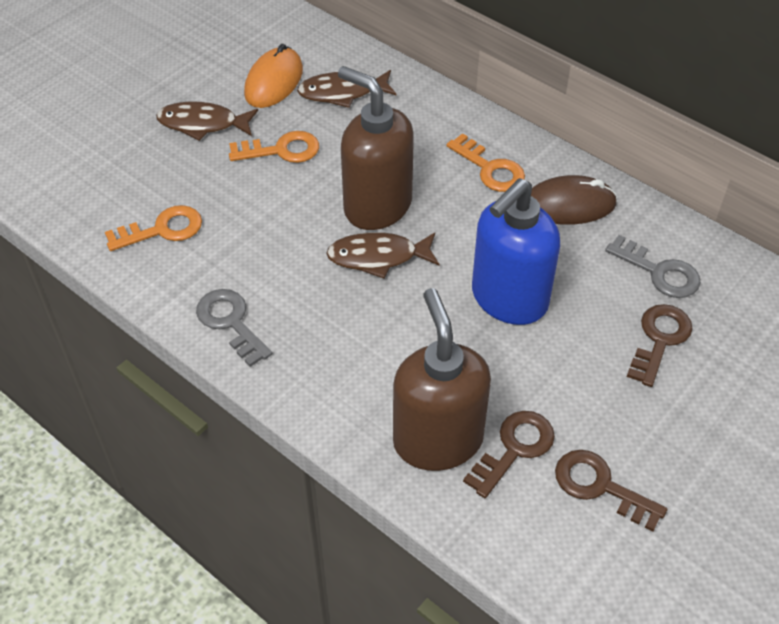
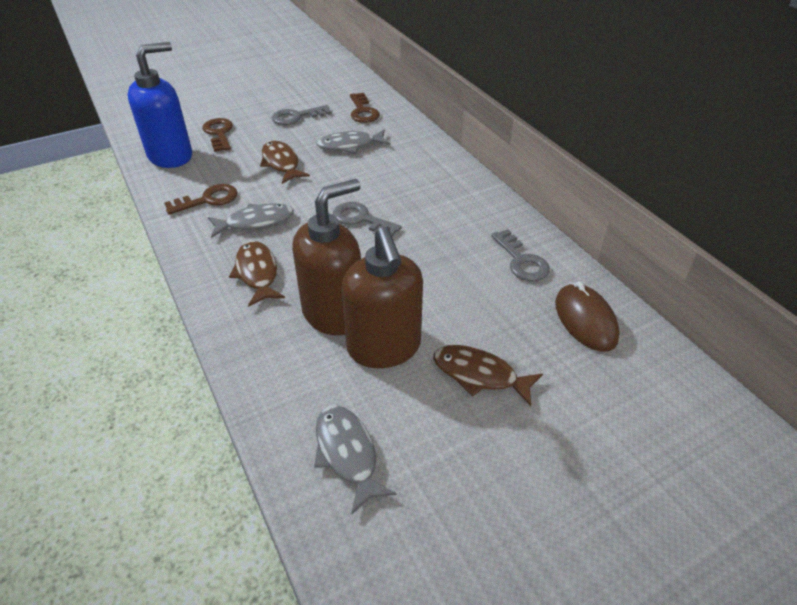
grey fish: none = 0 -> [208,203,294,238] [314,405,397,514] [316,130,390,153] = 3
grey key: [196,289,272,367] [605,235,701,298] = 2 -> [272,105,332,125] [333,202,402,236] [491,229,550,281] = 3
orange key: [105,205,202,251] [229,131,319,163] [446,133,525,192] = 3 -> none = 0
orange mouse: [244,44,303,108] = 1 -> none = 0

